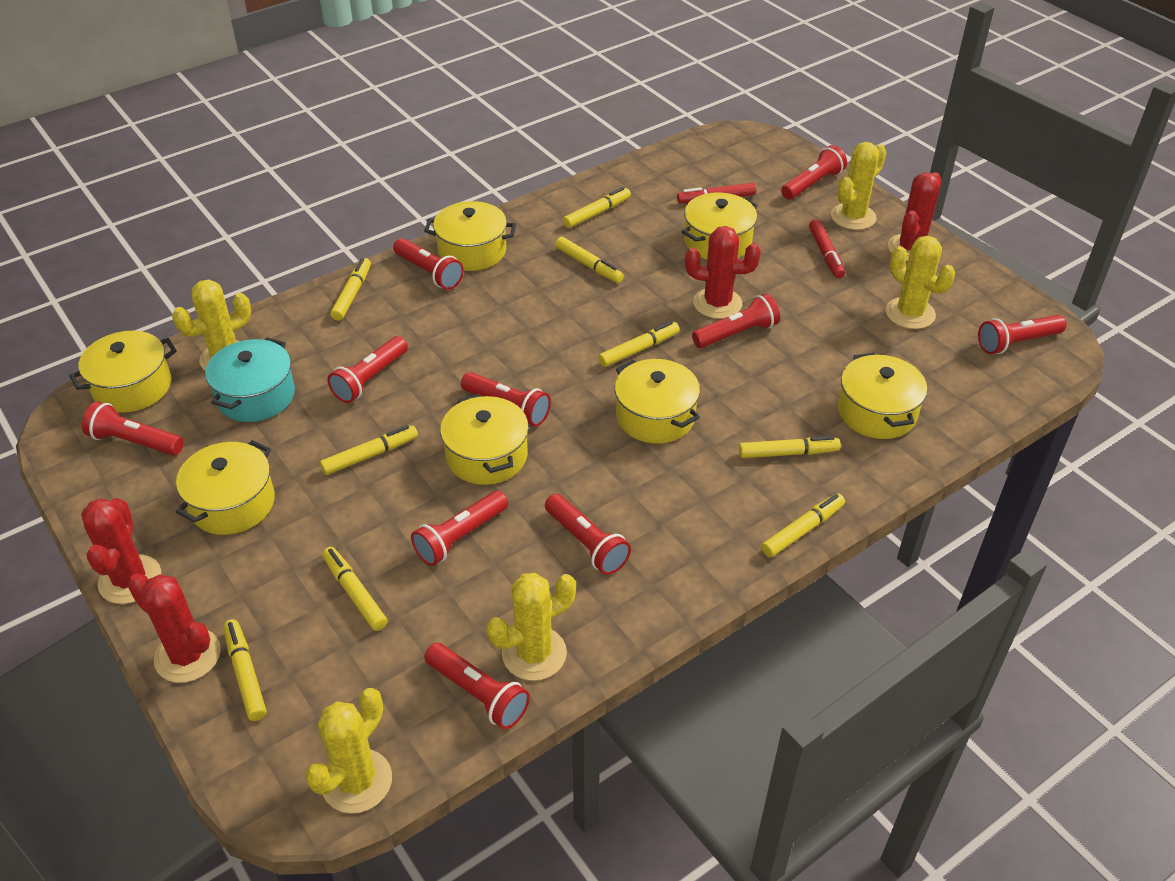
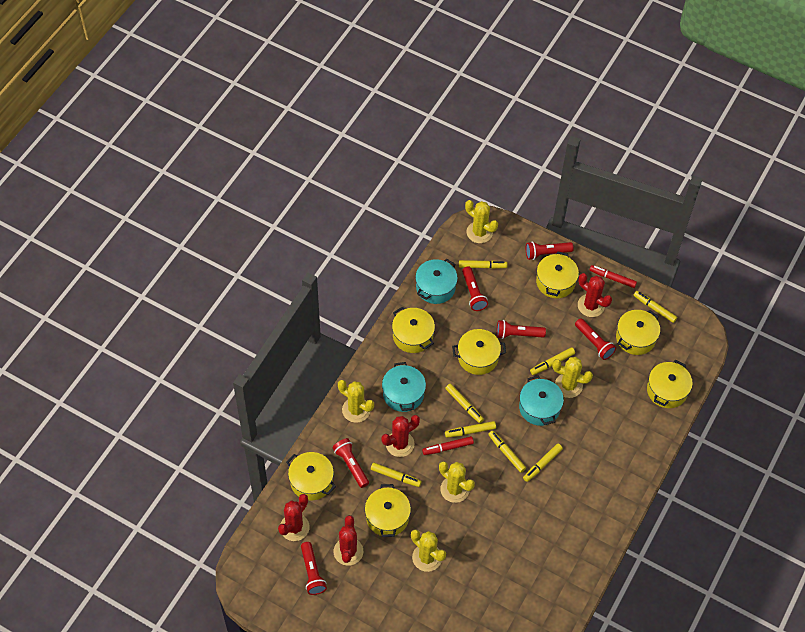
red flashlight: [82,402,184,455] [328,336,408,403] [393,238,464,290] [411,490,508,566] [424,643,530,729] [461,372,551,427] [545,494,631,575] [692,293,780,348] [781,145,847,200] [978,315,1067,354] = 10 -> [301,542,327,595] [333,438,369,488] [462,266,488,311] [497,320,546,339] [526,241,574,260] [575,318,616,360] = 6
turquoise pot: [205,337,295,422] = 1 -> [382,362,426,412] [415,259,458,304] [519,376,564,426] = 3
yellow marker: [223,619,267,721] [320,425,418,475] [322,547,388,631] [330,258,371,321] [555,237,624,283] [563,187,631,228] [598,321,680,367] [739,436,841,458] [761,493,845,557] = 9 -> [371,463,422,487] [445,384,484,423] [445,421,496,438] [459,260,508,269] [488,431,526,473] [523,444,563,482] [530,347,575,375] [634,291,677,323] = 8

